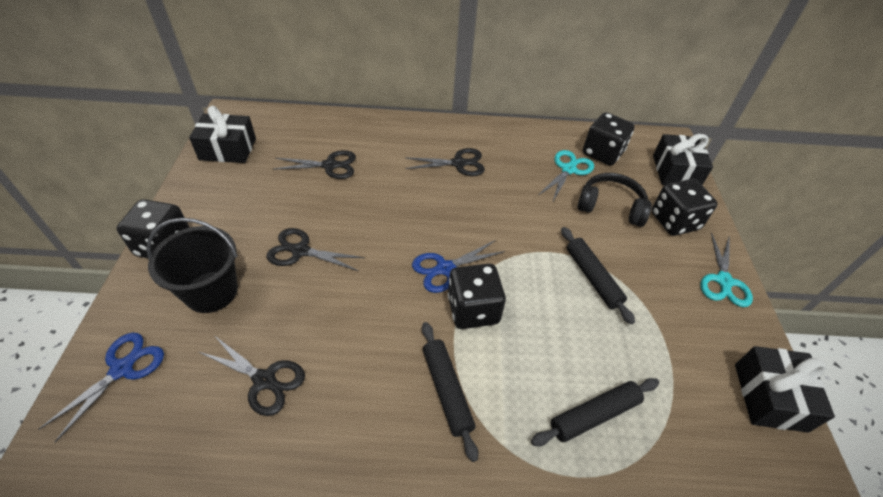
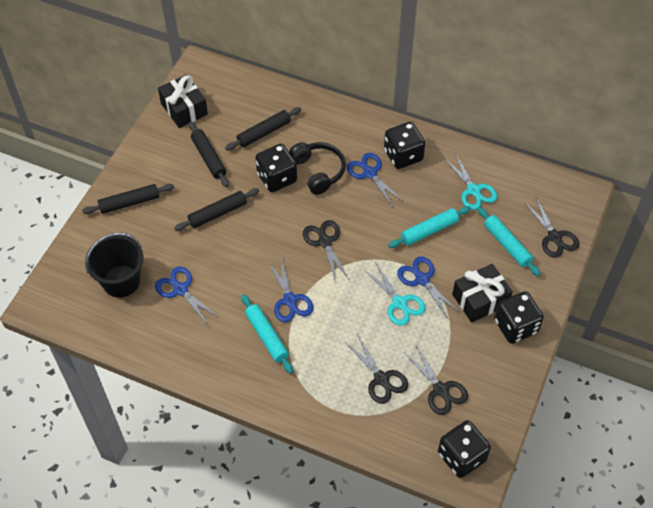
black gift: [189,106,256,163] [653,134,713,185] [735,346,835,432] = 3 -> [158,75,208,128] [452,264,513,323] = 2
black rolling pin: [422,322,478,462] [531,378,659,446] [561,227,635,324] = 3 -> [82,184,174,214] [174,188,259,231] [188,122,229,187] [225,107,301,151] = 4
blue scissors: [38,333,164,442] [412,240,505,293] = 2 -> [155,267,220,324] [268,257,313,322] [347,153,404,206] [397,256,460,319] = 4
turquoise rolling pin: none = 0 -> [241,294,293,374] [389,206,471,248] [477,207,541,276] = 3

